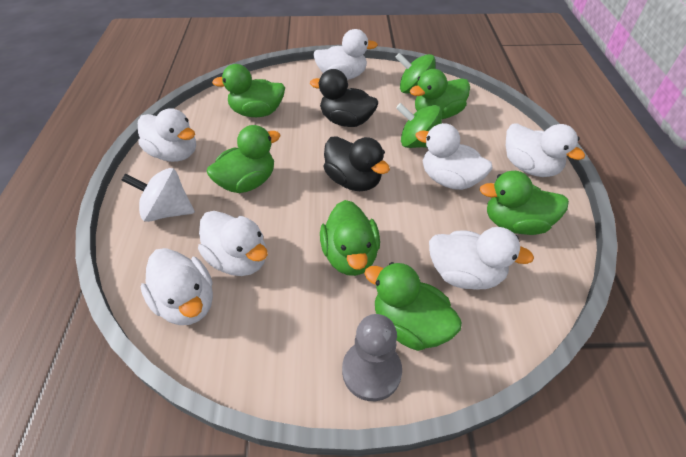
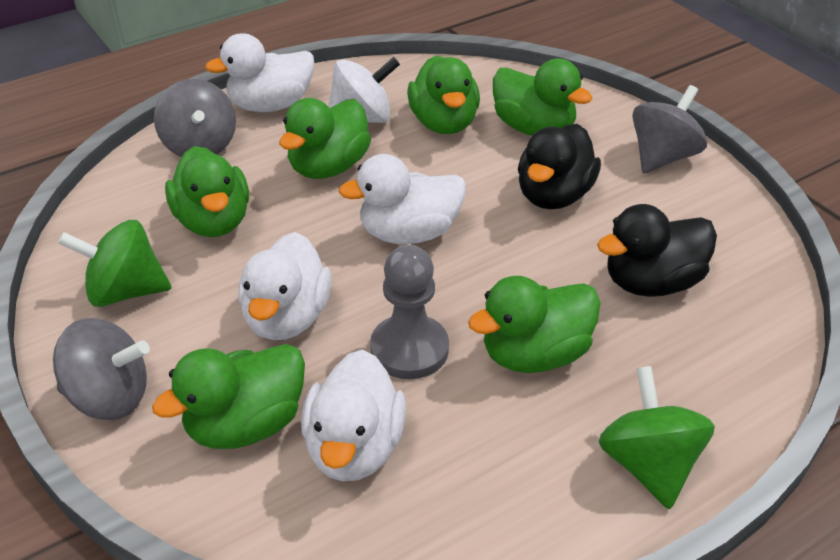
grey spinning top: none = 0 -> [53,318,150,420] [154,79,236,157] [632,85,707,173] = 3
white duck: [138,108,196,162] [141,248,213,325] [198,211,268,276] [313,29,378,80] [415,123,492,190] [429,227,534,290] [506,123,585,177] = 7 -> [205,33,315,112] [238,232,332,340] [301,350,406,481] [338,154,466,244] = 4

